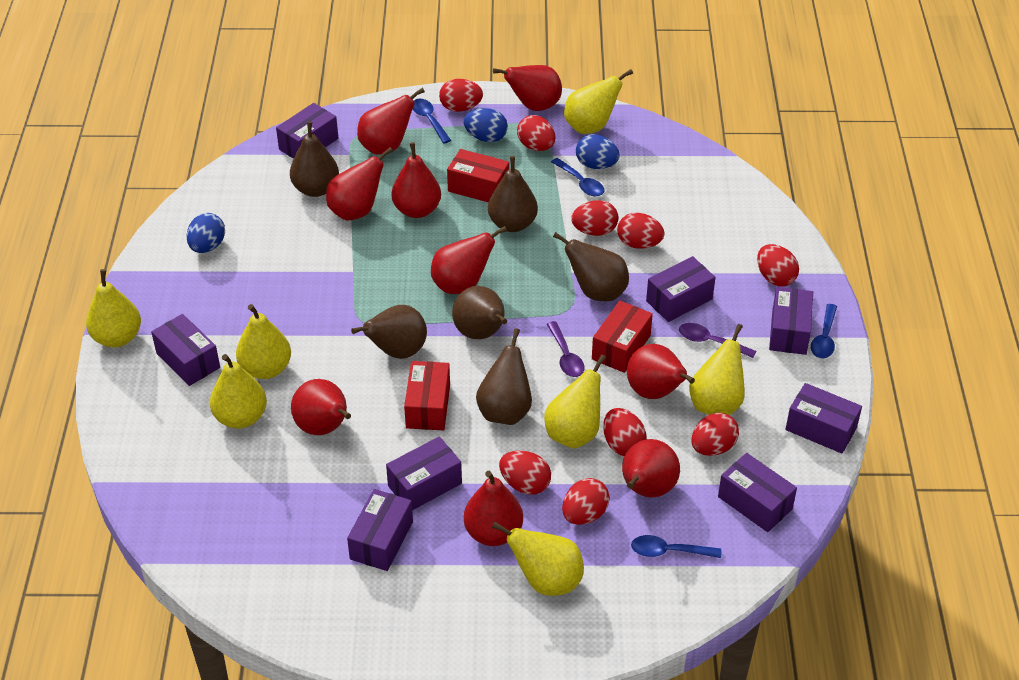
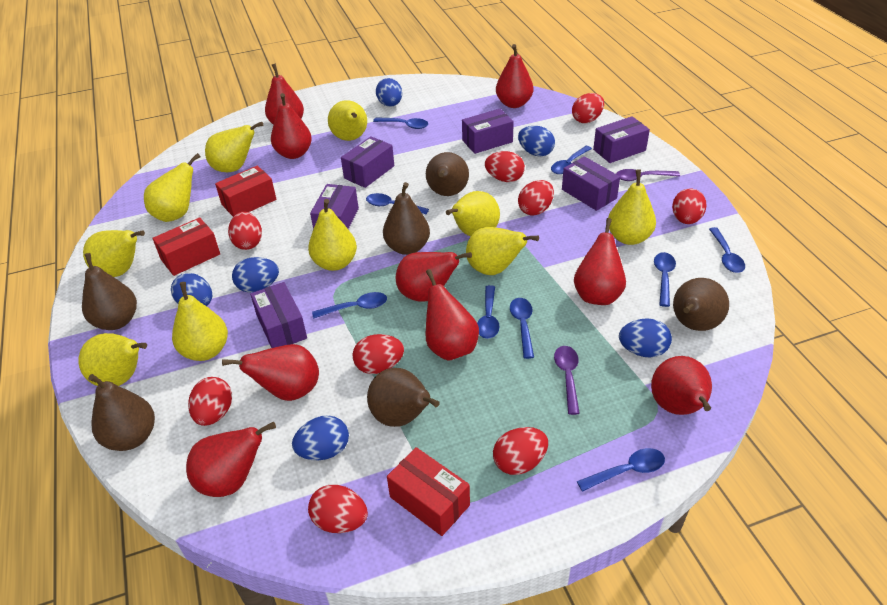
blue egg: [186,213,225,253] [464,108,508,142] [576,134,620,169] = 3 -> [171,273,212,306] [232,257,279,293] [292,415,349,460] [376,78,402,107] [518,126,555,157] [619,318,672,358] = 6
blue spoon: [413,99,451,144] [551,158,604,196] [631,535,721,558] [811,304,837,358] = 4 -> [312,292,387,319] [366,193,429,214] [373,117,428,129] [477,285,499,339] [510,298,534,359] [551,146,592,174] [577,448,665,492] [654,252,676,307] [709,227,745,273] = 9
purple box: [151,314,220,386] [276,103,338,159] [347,489,413,571] [386,436,462,510] [646,256,715,322] [718,453,797,532] [769,287,813,355] [785,383,862,454] = 8 -> [250,282,307,348] [310,184,359,229] [341,136,394,188] [462,109,514,154] [562,156,620,211] [593,116,650,163] = 6
yellow pear: [86,269,141,348] [210,354,267,429] [236,304,291,379] [492,522,584,596] [544,355,606,448] [564,69,633,134] [689,324,745,415] = 7 -> [78,333,147,386] [83,230,145,277] [144,153,201,222] [172,282,228,361] [205,122,263,172] [308,199,357,271] [328,100,367,141] [446,191,500,236] [466,227,539,275] [608,169,656,245] = 10

